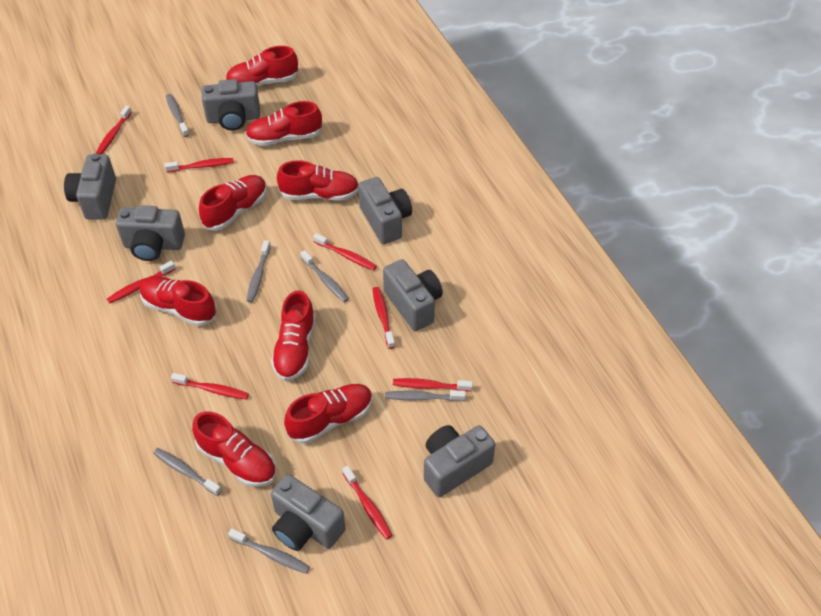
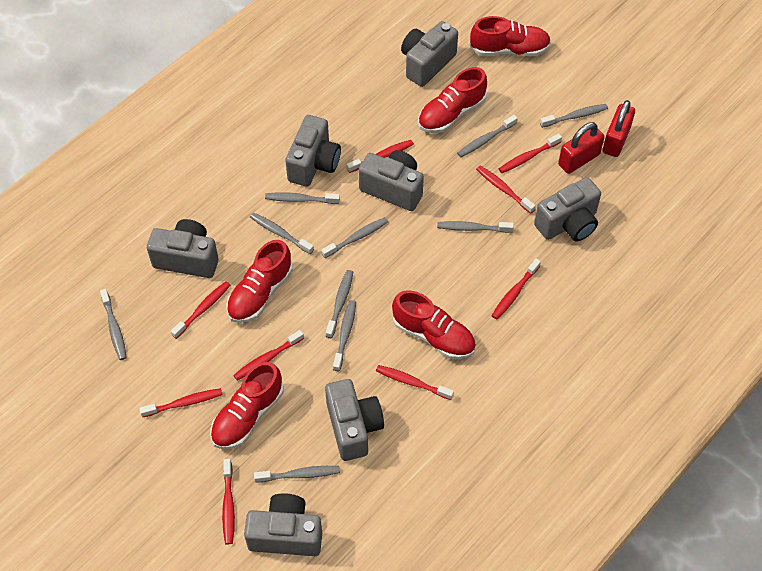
grey toothbrush: [153,448,222,496] [166,94,189,137] [228,528,310,574] [247,240,271,303] [300,250,349,302] [385,390,466,401] = 6 -> [100,289,127,360] [250,212,314,254] [254,466,340,483] [265,192,340,204] [321,217,388,258] [326,270,353,338] [333,300,356,371] [437,221,514,233] [457,115,518,157] [540,104,608,128] = 10
red padlock: none = 0 -> [558,122,605,174] [603,100,635,157] = 2
red shoe: [140,276,217,326] [192,412,276,487] [199,175,267,231] [225,46,299,86] [245,101,323,146] [271,290,316,381] [277,160,359,201] [284,384,373,444] = 8 -> [210,362,284,449] [226,240,293,323] [392,290,476,359] [418,67,487,133] [470,16,551,56] = 5
red toothbrush: [96,106,132,155] [107,261,176,303] [165,158,234,173] [171,373,249,400] [313,233,377,270] [342,466,393,540] [373,287,395,349] [393,378,473,392] = 8 -> [139,388,223,417] [171,281,230,339] [222,459,235,544] [233,330,304,381] [347,140,414,173] [376,365,454,400] [476,166,536,213] [492,258,541,320] [499,133,562,173] = 9

